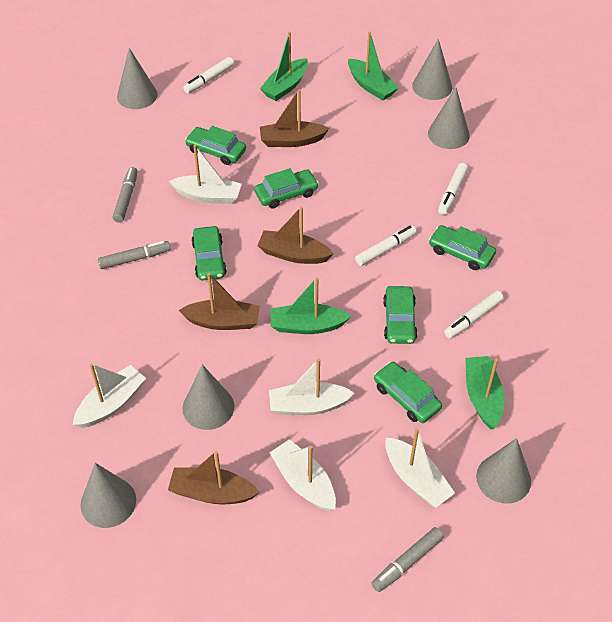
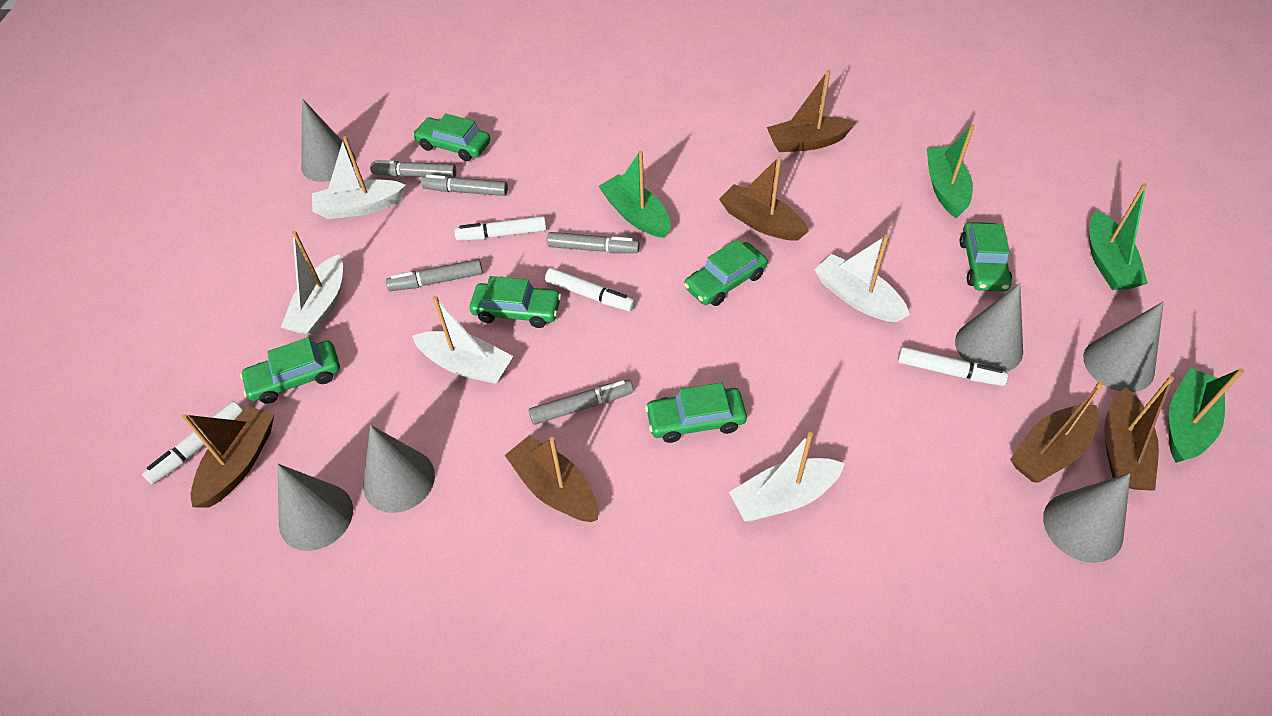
brown boat: [168,451,260,504] [179,273,259,330] [257,207,334,264] [260,89,329,147] = 4 -> [182,406,274,508] [505,435,598,522] [719,156,809,240] [767,70,856,152] [1010,381,1104,483] [1104,376,1174,491] = 6
grey marker: [98,241,171,269] [113,167,138,223] [372,527,444,592] = 3 -> [370,160,457,178] [386,259,483,291] [421,175,508,196] [529,380,633,425] [547,232,640,253] = 5

